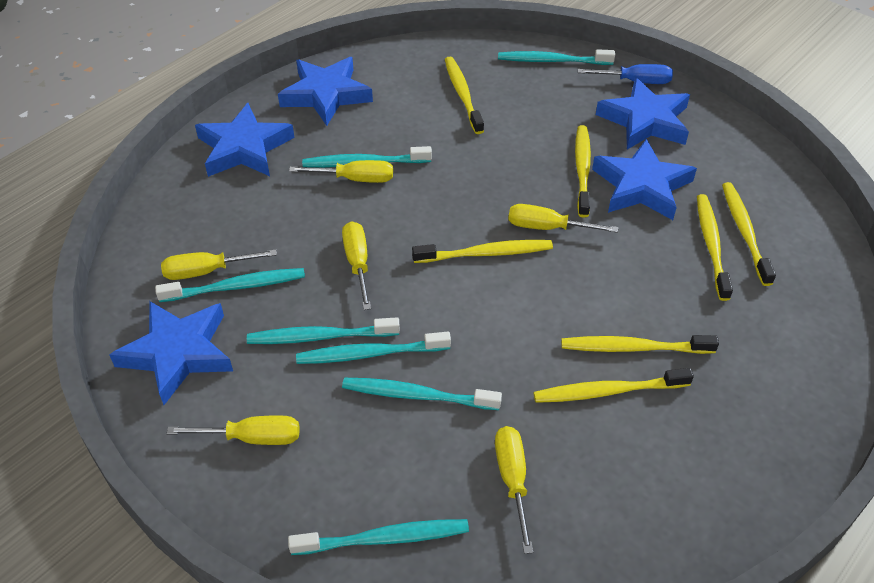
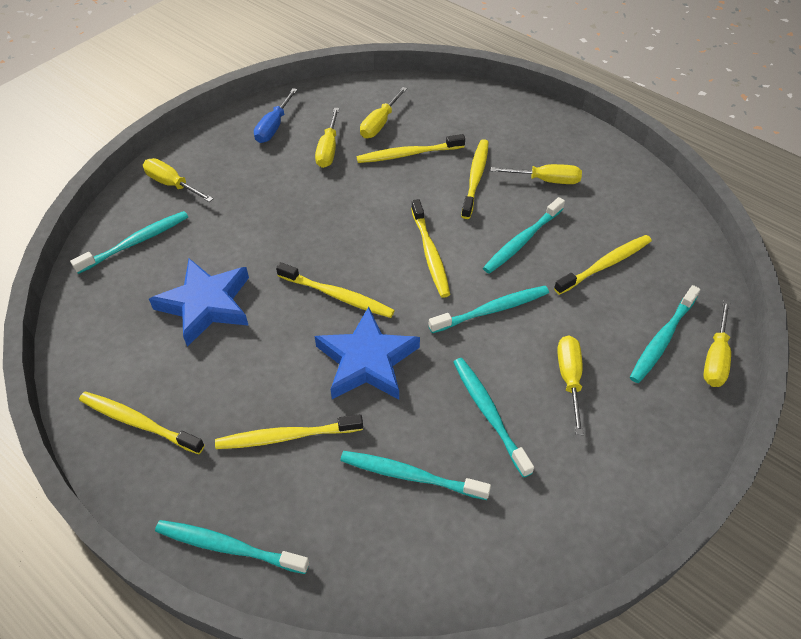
blue star: [109,301,233,405] [195,103,295,177] [278,57,373,126] [592,139,697,220] [596,77,690,150] = 5 -> [149,258,249,347] [315,307,420,400] = 2

